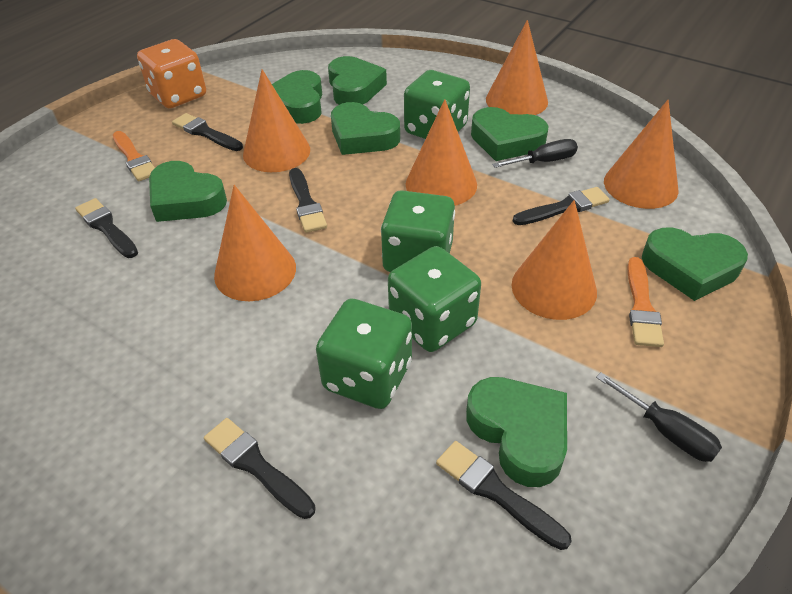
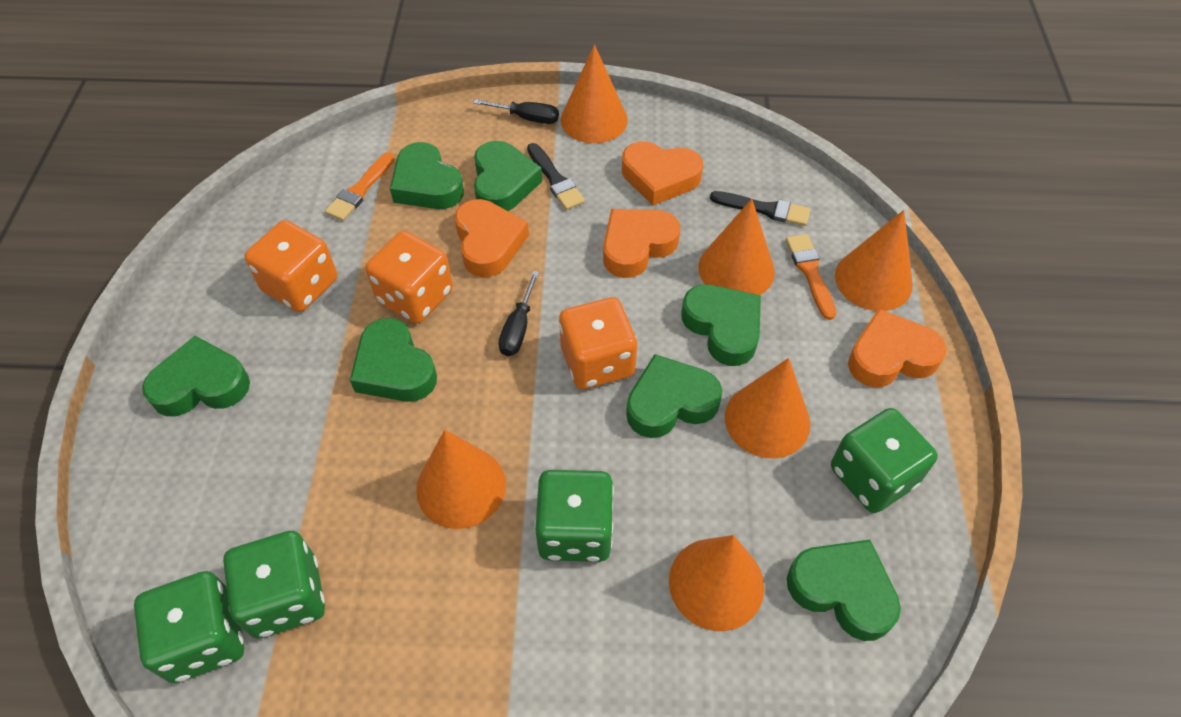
black brush: [75,198,138,258] [172,113,243,151] [204,418,316,519] [289,168,327,233] [436,441,572,550] [513,187,610,225] = 6 -> [527,143,585,210] [710,191,810,226] = 2
orange dice: [137,39,206,108] = 1 -> [244,220,337,312] [366,231,453,324] [559,297,637,389] = 3
orange heart: none = 0 -> [455,199,529,277] [603,209,681,278] [622,141,703,206] [848,308,947,387] = 4

